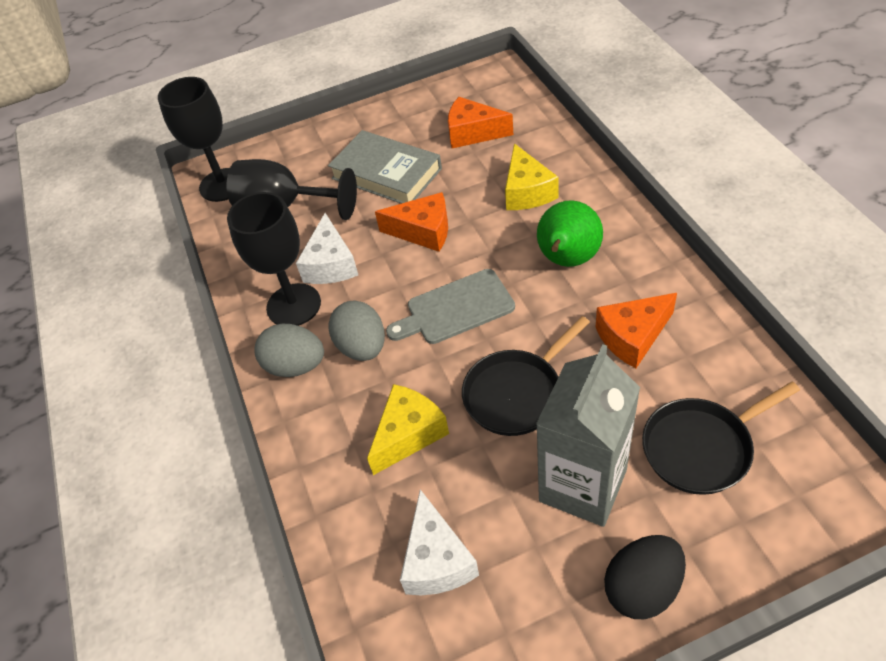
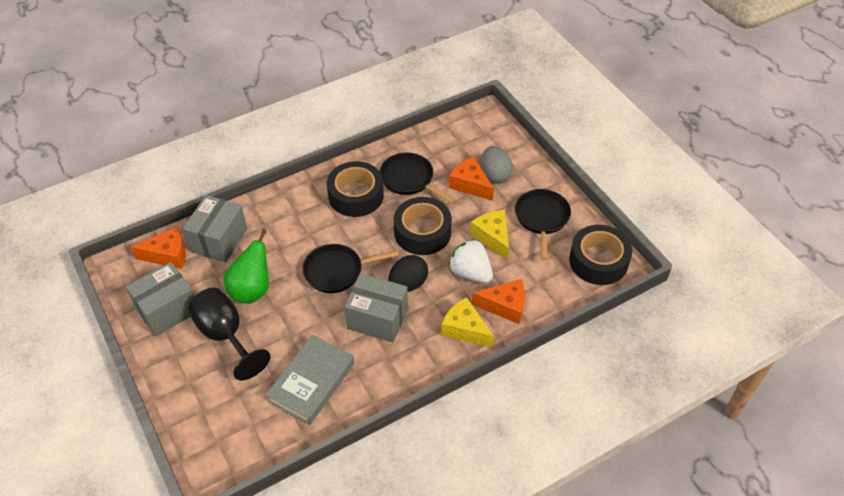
black goblet: [158,77,230,202] [227,159,357,220] [227,192,321,326] = 3 -> [188,288,270,380] = 1
black pan: [462,316,590,436] [642,381,800,495] = 2 -> [303,244,399,293] [380,152,456,203] [515,189,571,260] = 3
black tape: none = 0 -> [327,161,384,217] [394,197,452,255] [569,225,632,285] = 3
grey box: none = 0 -> [126,262,194,337] [183,195,247,263] [344,273,408,342] = 3
grey carton: [536,344,640,527] = 1 -> none = 0
grey cutting board: [386,269,515,344] = 1 -> none = 0
grey egg: [254,324,324,377] [329,300,385,361] = 2 -> [481,146,513,184] = 1
white cheese: [296,213,358,284] [400,489,479,595] = 2 -> none = 0
white strawberry: none = 0 -> [449,239,493,283] = 1

